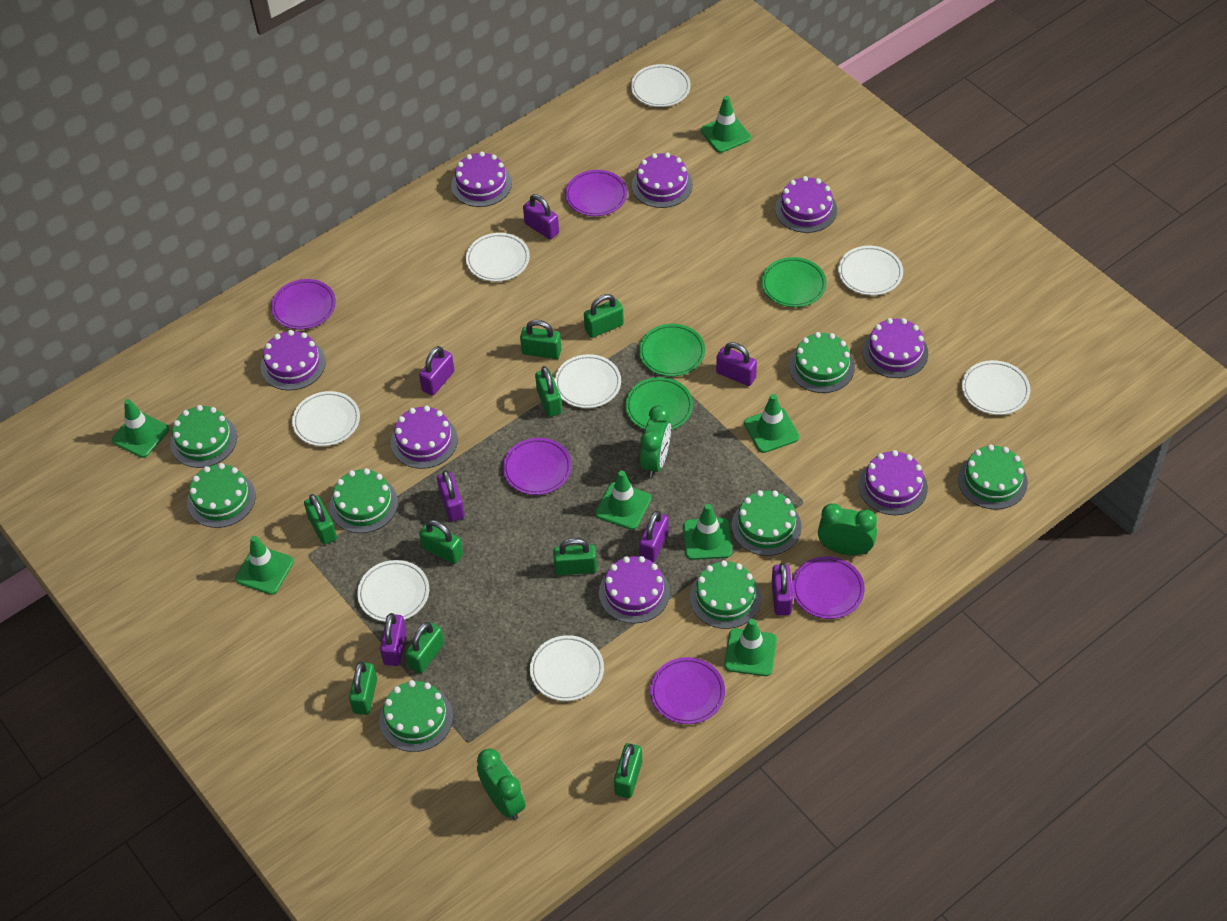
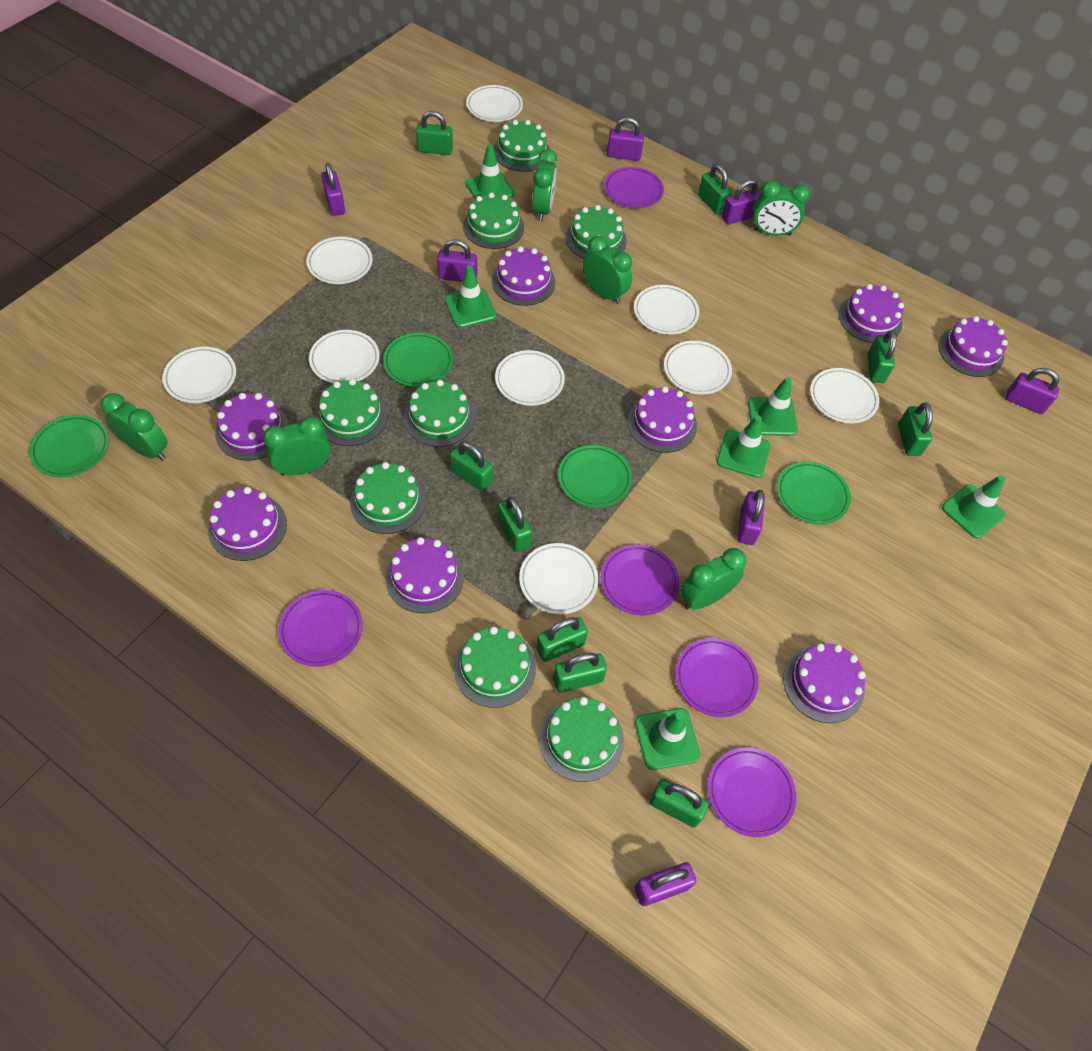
green clock: [477,748,526,820] [640,405,671,478] [818,503,877,555] = 3 -> [101,393,168,461] [263,416,331,476] [532,149,557,222] [583,236,632,304] [680,548,747,610] [753,180,810,236] = 6
green plate: [625,377,693,430] [639,324,705,376] [761,257,827,307] = 3 -> [29,415,109,477] [383,333,453,387] [558,445,632,508] [777,461,851,524] = 4
green traffic cone: [112,399,169,458] [235,536,294,595] [595,471,651,530] [683,504,732,560] [701,96,751,153] [724,619,777,676] [744,394,799,453] = 7 -> [445,265,497,328] [466,144,515,199] [635,708,700,770] [717,415,770,478] [748,377,798,436] [942,475,1005,539] = 6
white plate: [292,391,360,446] [357,560,429,622] [466,233,530,282] [530,635,604,701] [554,354,621,408] [631,64,691,107] [838,246,903,295] [962,360,1030,415] = 8 -> [162,347,236,403] [306,237,373,284] [309,330,380,383] [466,85,523,122] [495,350,565,406] [519,543,599,614] [634,285,699,335] [664,341,732,394] [810,368,879,423] = 9

